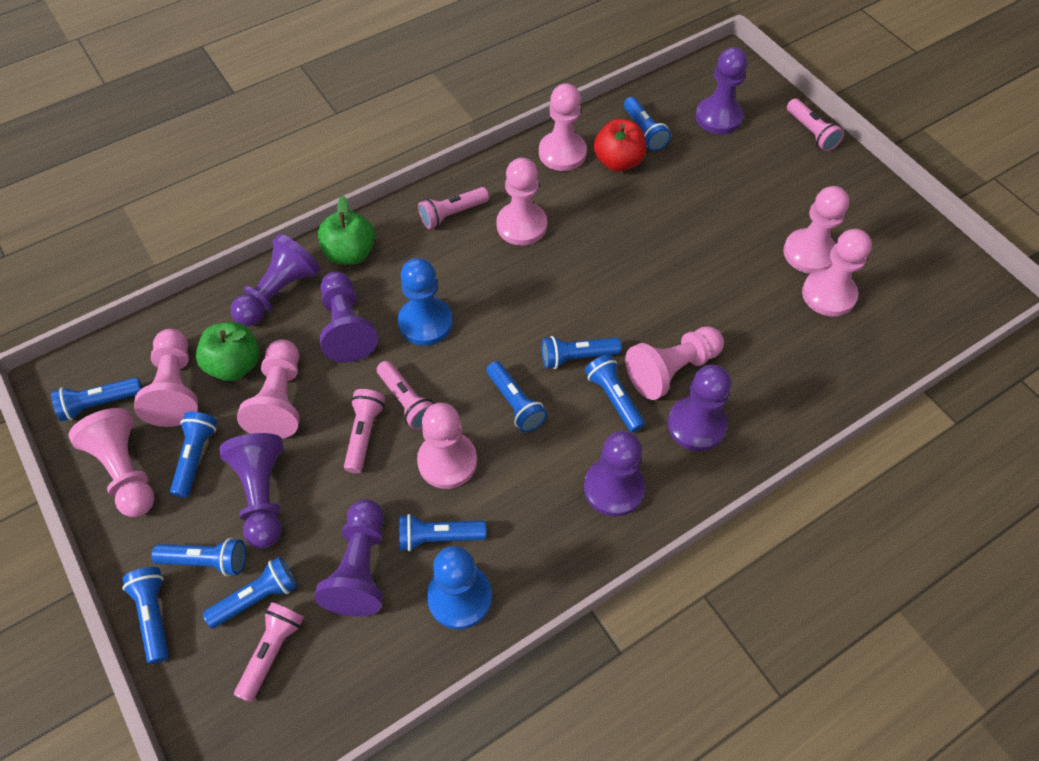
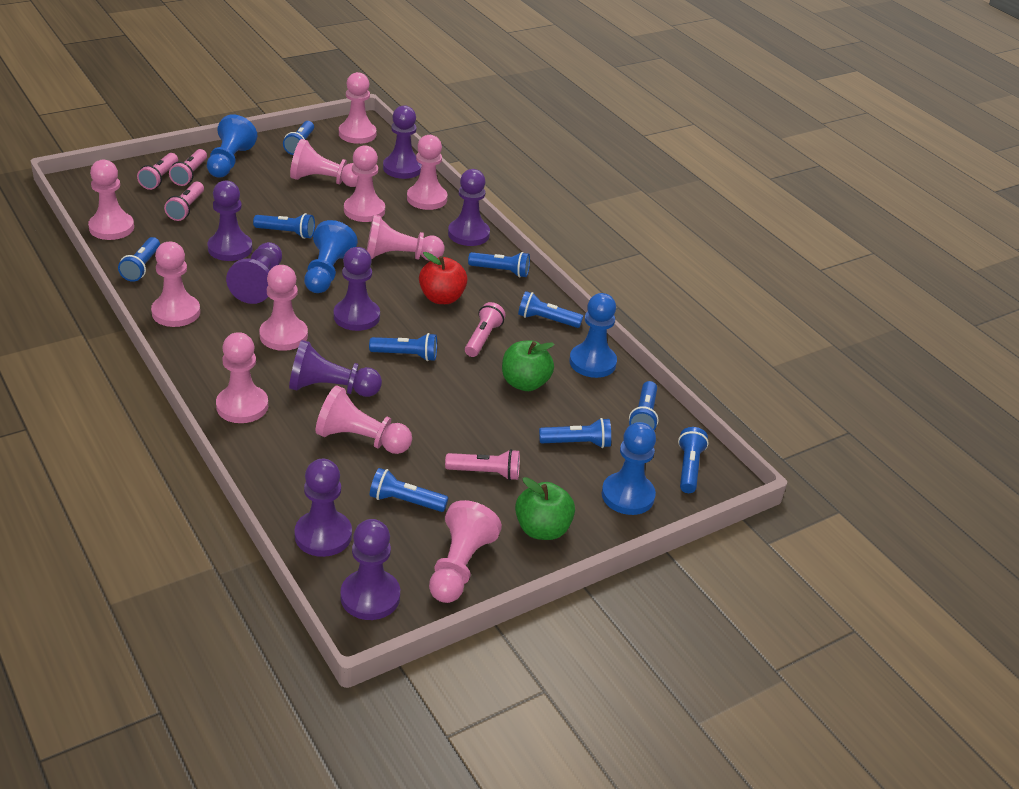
blue pawn: [398,258,453,346] [427,546,492,630] = 2 -> [207,114,257,177] [304,220,358,293] [569,293,617,378] [602,422,656,515] = 4
pink pawn: [68,408,155,517] [134,329,198,427] [237,339,300,439] [417,403,477,489] [496,158,547,246] [539,83,587,171] [625,326,724,400] [783,186,849,274] [802,229,872,317] = 9 -> [88,160,134,240] [151,242,200,327] [216,332,268,423] [259,265,308,351] [290,139,358,187] [315,386,412,454] [339,72,377,144] [344,145,385,222] [367,215,444,261] [407,135,448,210] [429,500,502,603] = 11
purple pawn: [219,433,284,549] [231,234,320,327] [314,499,384,617] [320,271,378,363] [584,431,645,517] [668,365,731,452] [695,47,748,134] = 7 -> [208,181,252,261] [226,242,282,304] [289,340,382,397] [294,459,352,557] [334,247,380,331] [341,519,400,620] [383,105,422,179] [448,169,490,246] = 8

